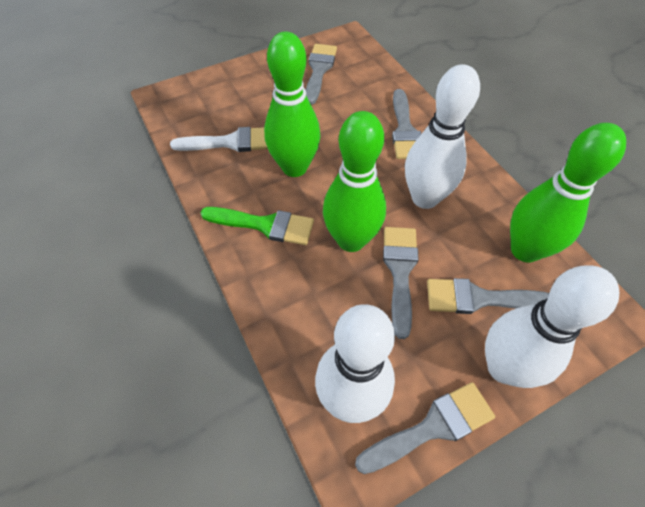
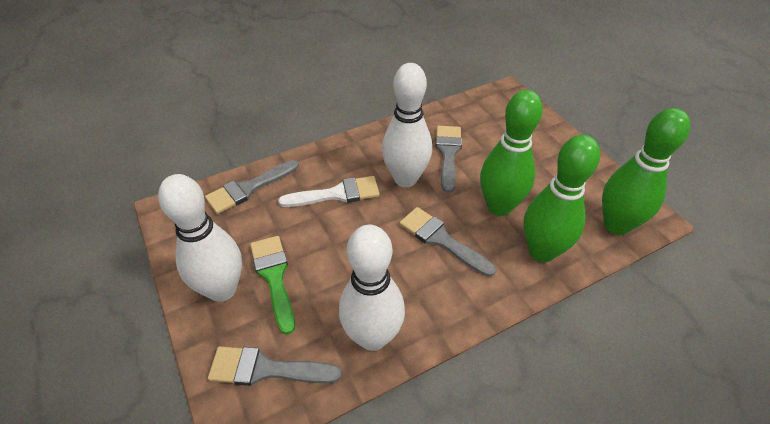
grey brush: [306,44,337,105] [355,382,495,474] [383,227,419,339] [392,89,421,159] [427,278,549,314] = 5 -> [205,160,299,214] [208,346,342,386] [399,207,496,277] [436,126,462,193] = 4

